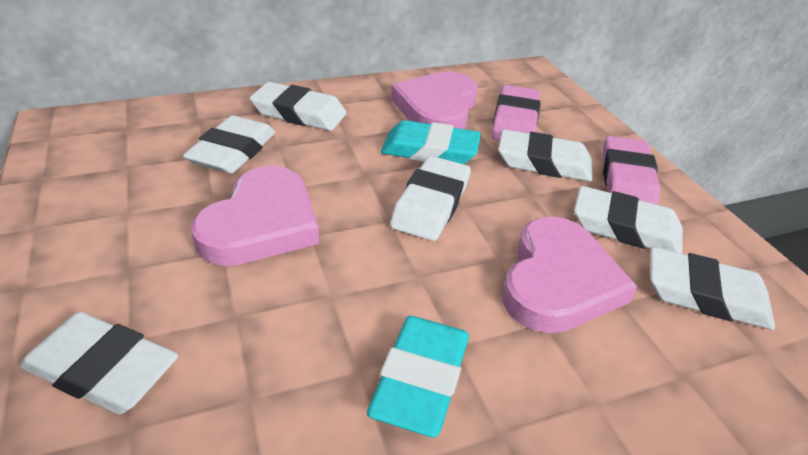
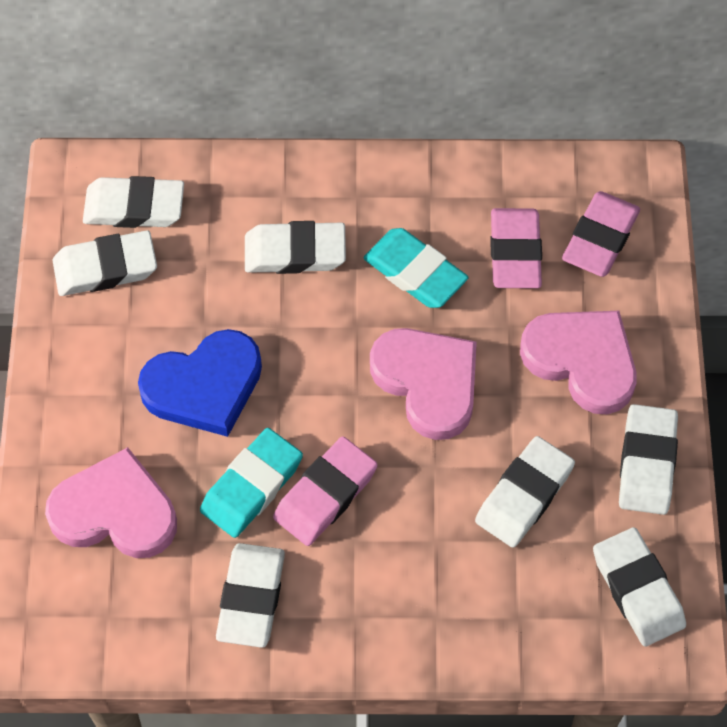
blue heart: none = 0 -> [138,329,262,437] = 1
pink eraser: [492,85,541,140] [602,136,660,205] = 2 -> [273,436,378,546] [490,208,542,288] [562,191,640,277] = 3

